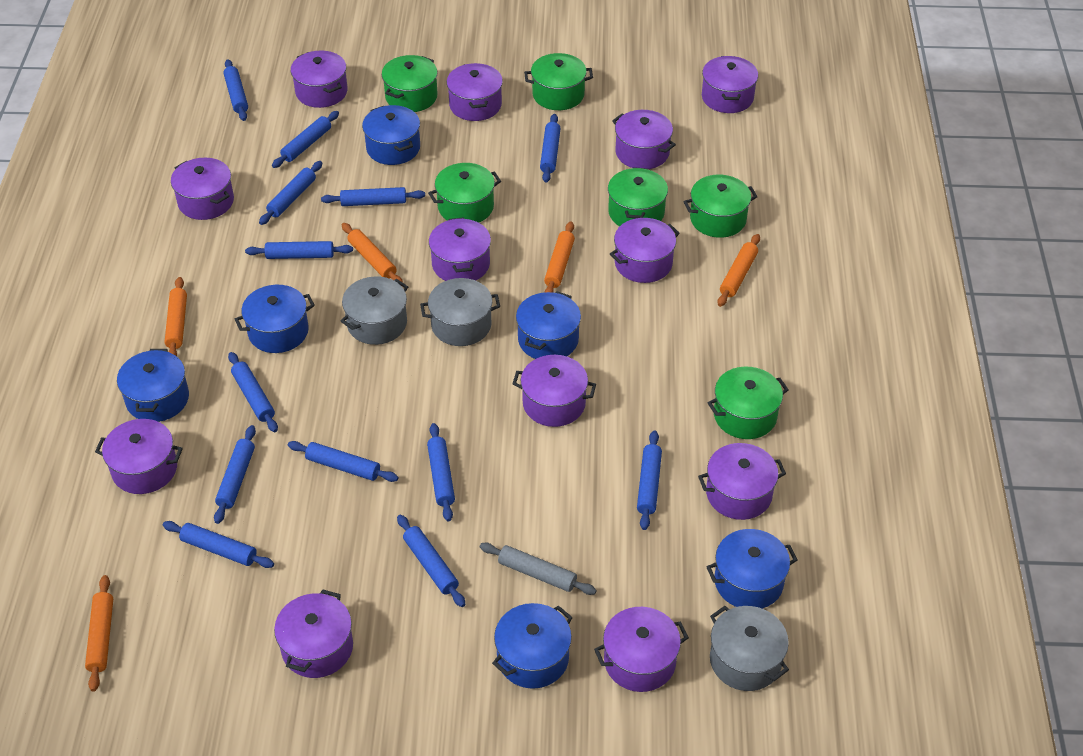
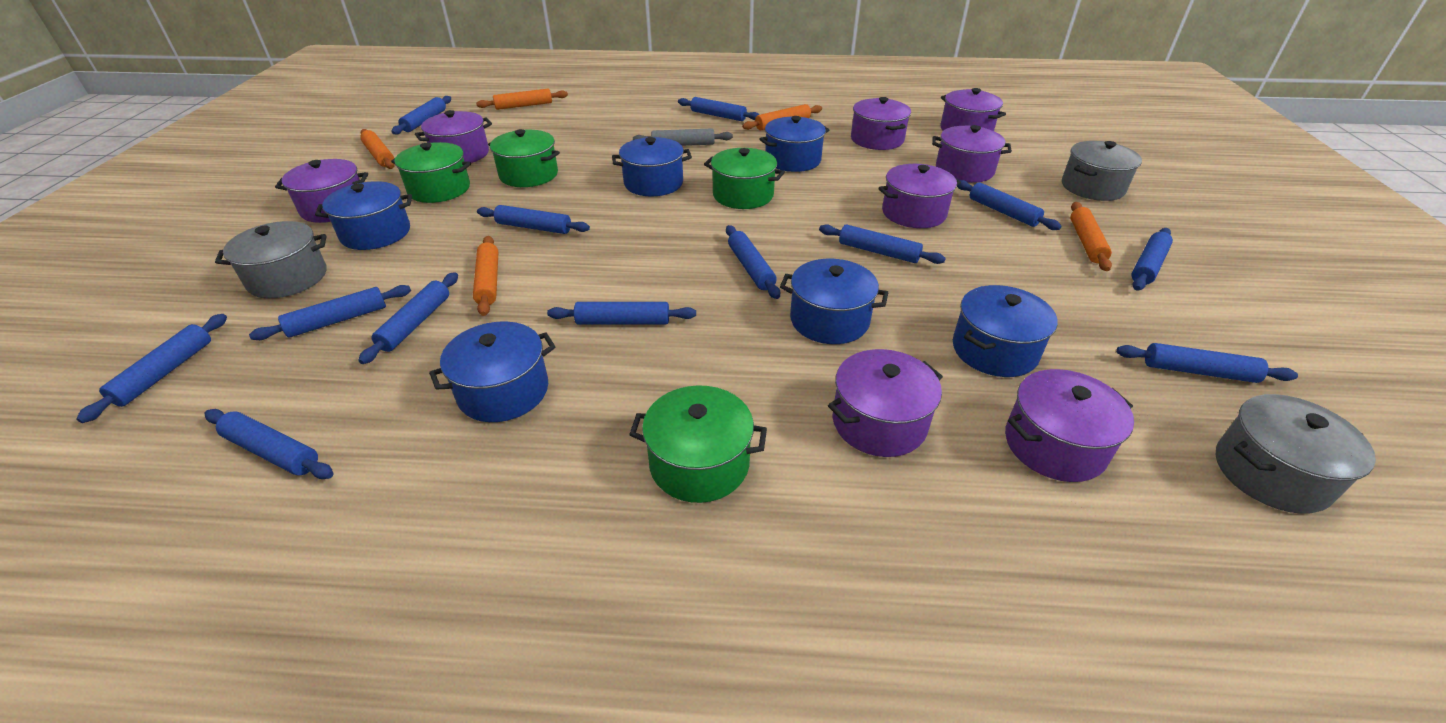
green pot: [382,55,438,112] [428,163,501,223] [524,53,593,110] [608,167,668,226] [683,175,758,238] [708,366,789,439] = 6 -> [391,142,471,203] [488,129,560,187] [629,385,767,503] [704,148,785,209] = 4
purple pot: [95,419,183,494] [171,158,234,220] [274,590,353,678] [291,50,348,108] [429,217,491,281] [447,63,503,121] [513,355,596,427] [594,607,689,692] [610,218,680,283] [612,110,676,169] [698,443,786,520] [702,56,758,113] = 12 -> [275,159,368,223] [415,110,492,163] [828,349,943,457] [851,97,911,150] [878,164,961,228] [932,125,1012,183] [941,88,1006,131] [1005,369,1134,482] = 8

